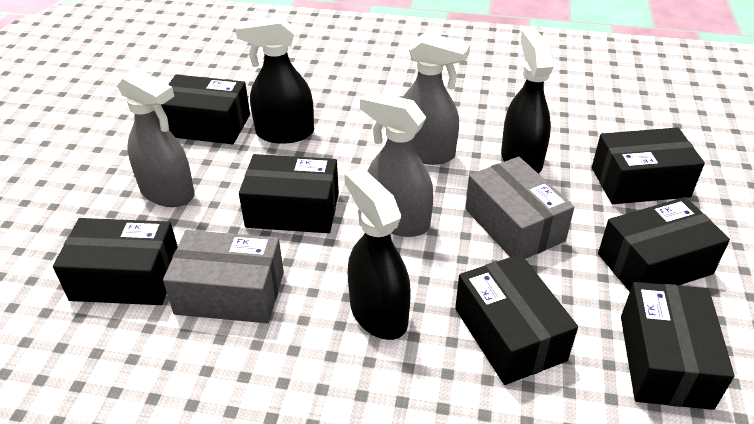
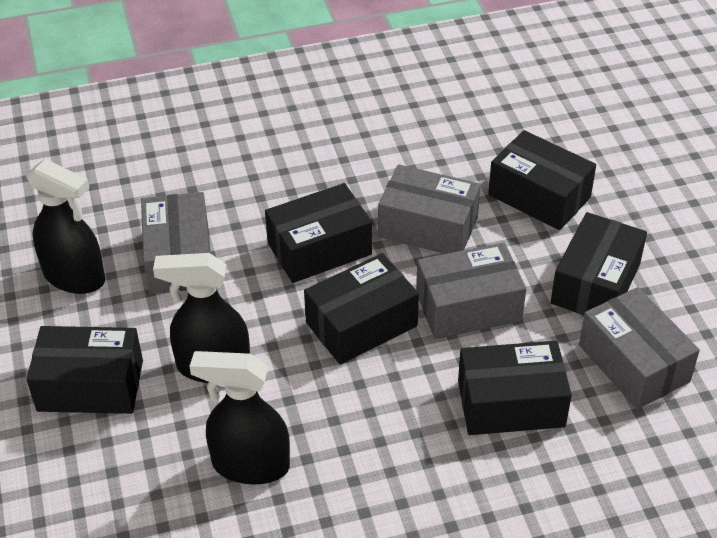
black box: [53,218,178,305] [161,75,250,144] [239,154,339,233] [455,254,578,385] [592,127,705,204] [598,197,730,292] [621,282,734,410] = 7 -> [26,326,143,414] [265,183,372,283] [304,253,419,364] [458,341,572,435] [488,130,596,230] [551,212,647,315] = 6
grey box: [163,230,284,323] [465,157,575,259] = 2 -> [141,192,211,294] [378,164,481,254] [416,243,526,339] [579,287,700,409] = 4
grey spray bottle: [117,67,194,207] [360,91,433,237] [402,32,470,165] = 3 -> none = 0

